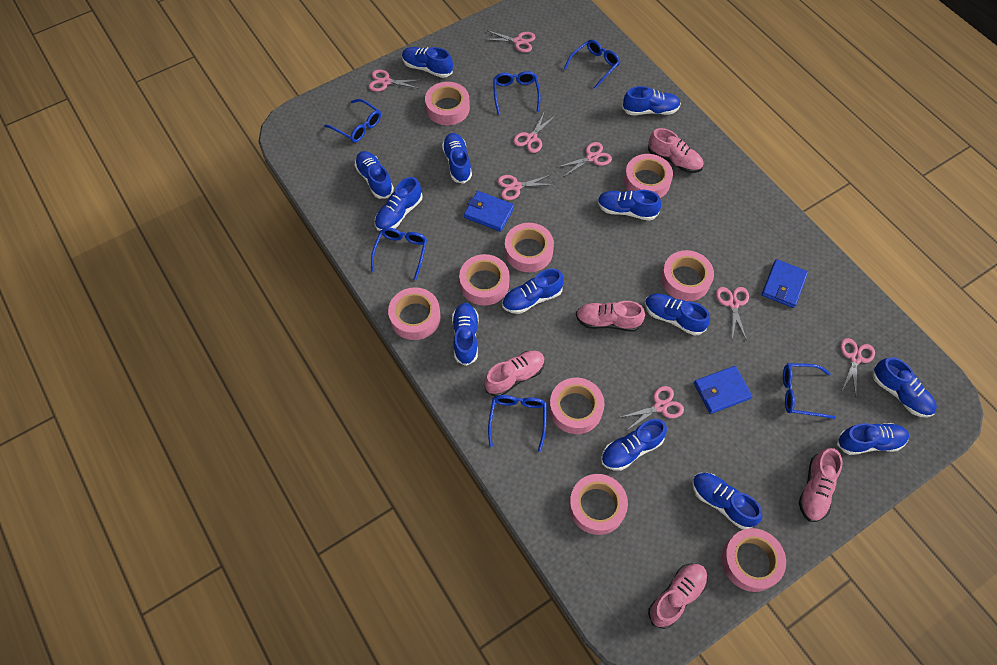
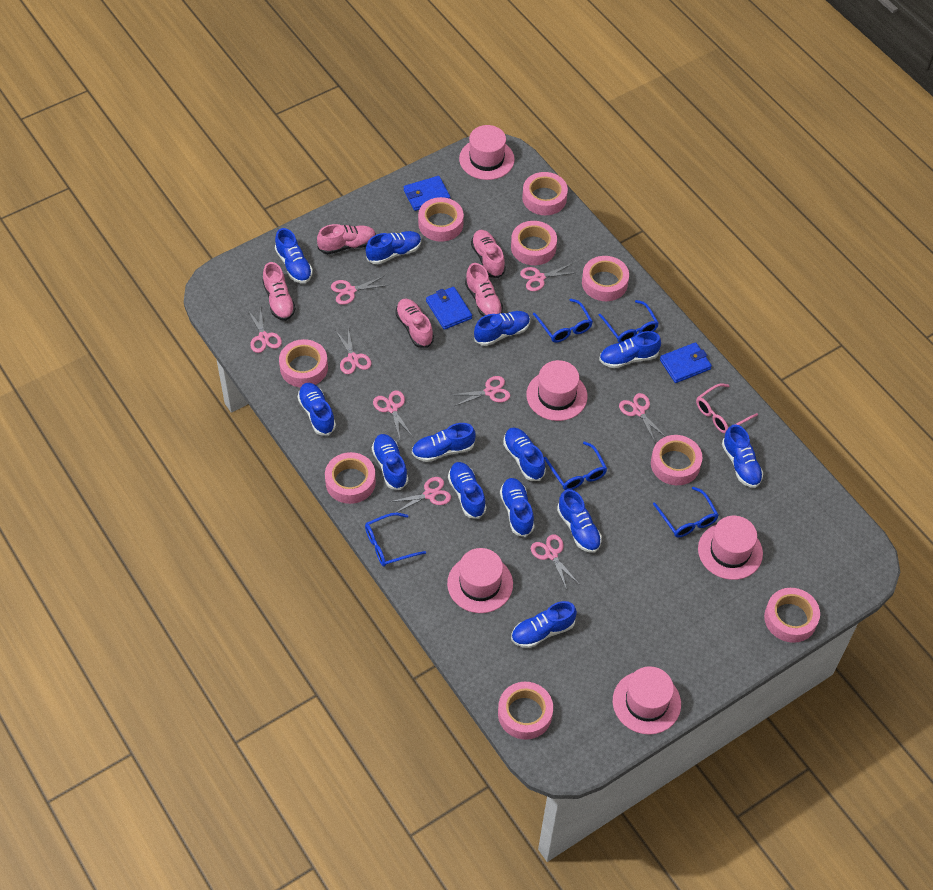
blue glasses: [324,99,381,143] [371,227,427,280] [488,395,547,452] [493,71,541,114] [564,39,620,89] [783,363,836,419] = 6 -> [365,513,426,567] [533,299,593,343] [544,441,607,490] [599,300,659,343] [653,487,719,537] = 5
pink glasses: none = 0 -> [696,383,758,433] = 1
pink hat: none = 0 -> [447,548,513,613] [459,125,515,180] [526,360,588,421] [613,666,681,735] [698,516,763,580] = 5
pink scissors: [368,69,420,92] [484,30,535,53] [497,175,555,200] [513,111,556,153] [558,142,612,176] [619,386,684,431] [716,287,749,341] [840,338,875,396] = 8 -> [247,307,282,353] [331,276,388,305] [335,328,371,374] [373,390,413,439] [389,477,451,513] [451,376,510,406] [520,263,578,291] [531,535,580,589] [619,393,666,442] = 9

